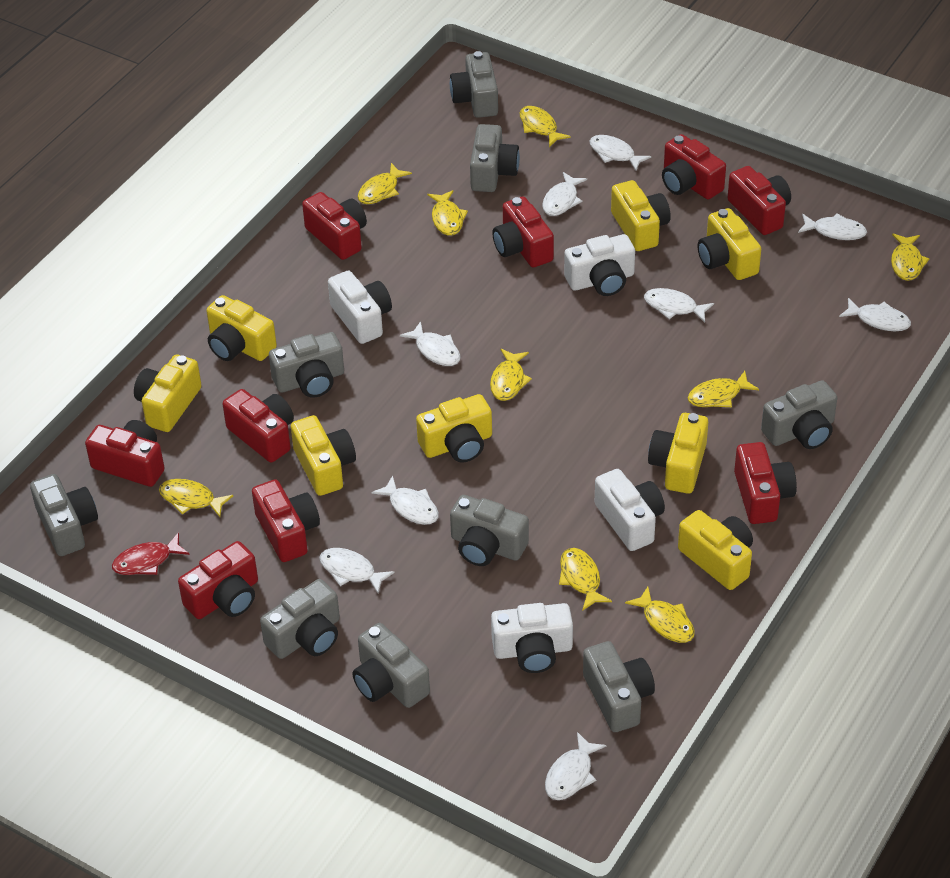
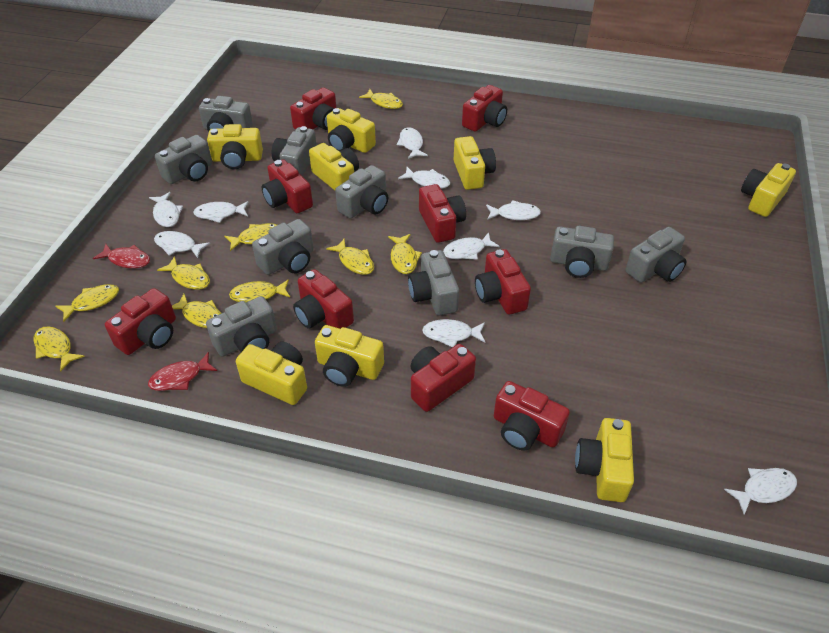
red fish: [112,532,190,575] = 1 -> [93,244,150,269] [148,352,217,391] = 2
white camera: [328,271,392,344] [491,603,573,673] [564,234,635,296] [595,469,665,551] = 4 -> none = 0

